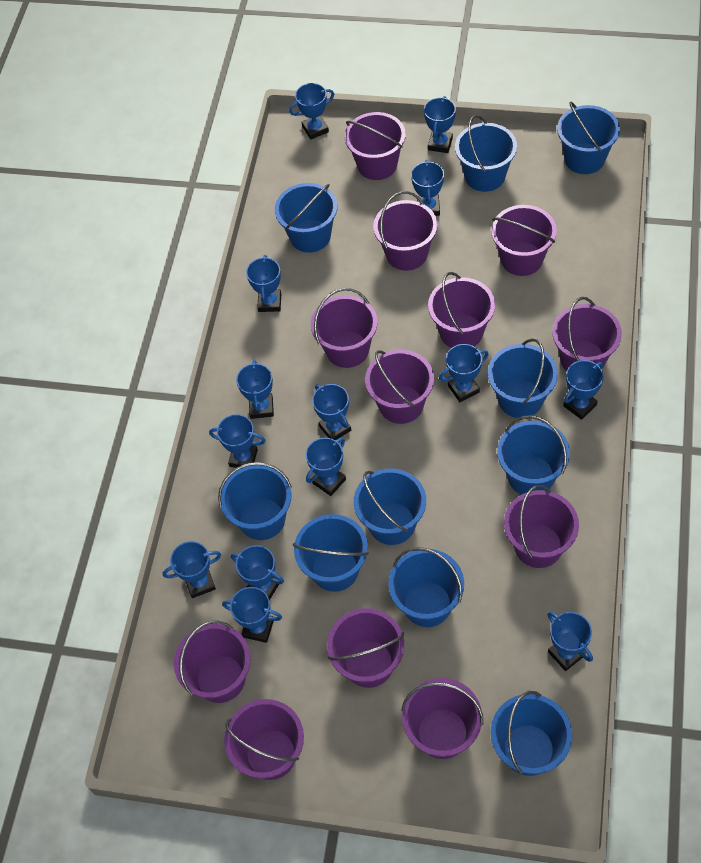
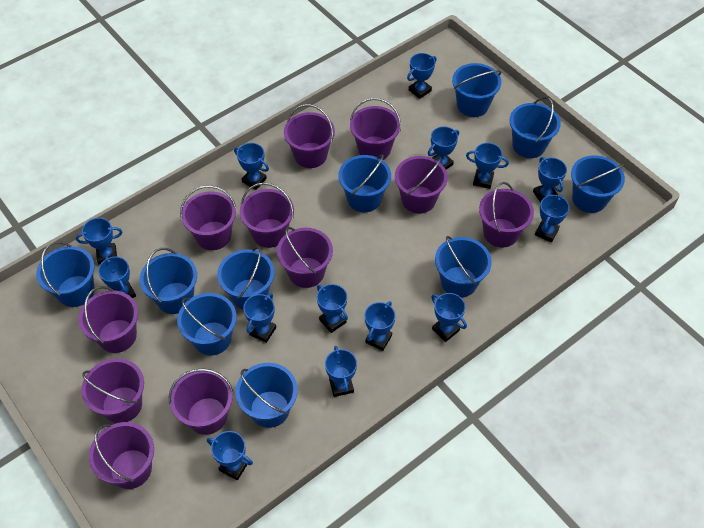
purple bucket: [174,620,251,703] [224,699,304,780] [311,288,378,368] [327,608,404,688] [345,112,406,180] [365,350,434,424] [373,191,438,271] [401,678,483,759] [428,272,495,348] [491,205,557,276] [504,485,579,568] [552,297,622,371] = 12 -> [78,286,138,353] [81,358,144,423] [89,422,154,489] [169,369,233,435] [180,185,236,250] [240,183,294,248] [277,227,333,288] [284,104,335,168] [350,98,401,160] [395,156,448,214] [479,182,534,247] = 11

